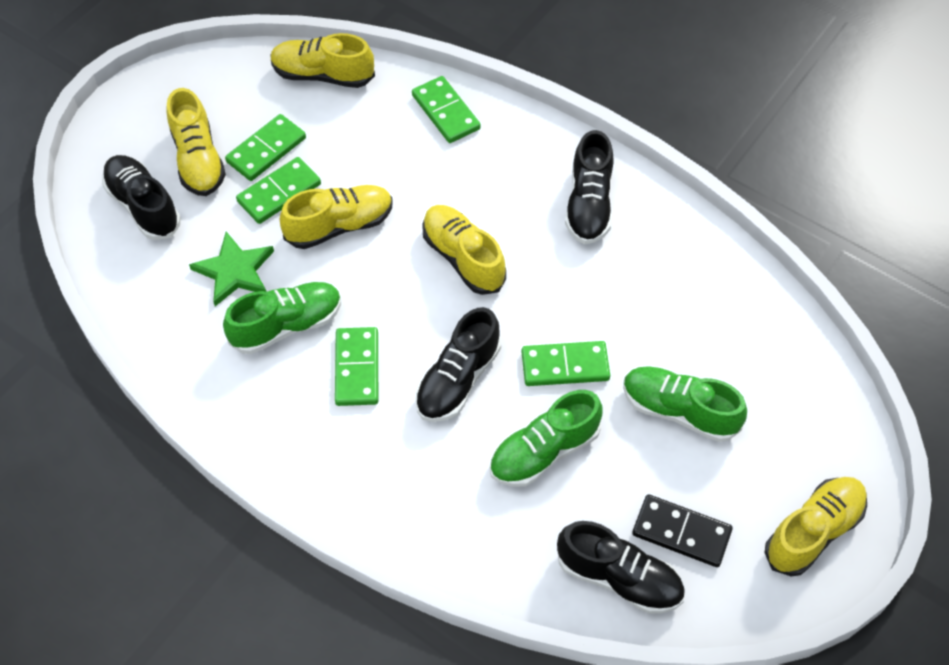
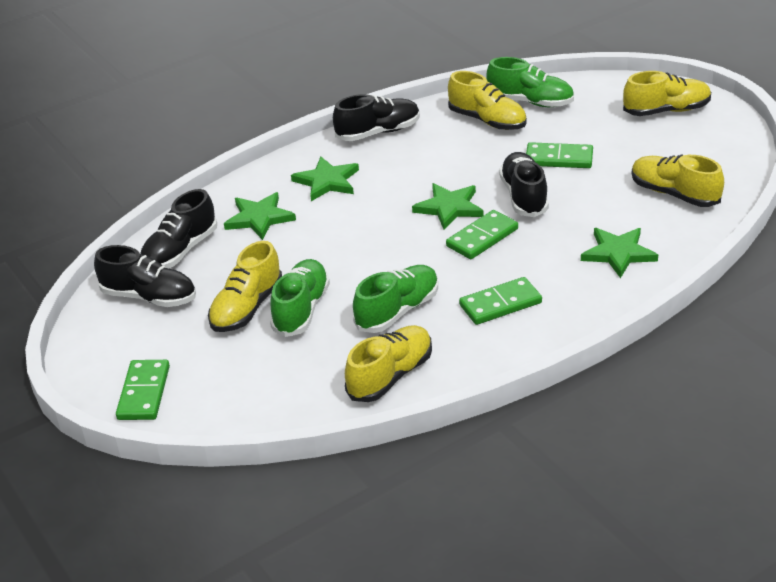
black domino: [632,494,733,567] = 1 -> none = 0
green domino: [225,114,306,181] [236,157,321,224] [335,327,378,406] [412,76,481,143] [522,341,610,386] = 5 -> [116,360,170,420] [446,210,518,259] [459,277,542,325] [526,142,593,168] = 4
green star: [189,232,274,306] = 1 -> [224,192,296,240] [291,156,359,201] [412,183,484,230] [581,228,658,278] = 4

